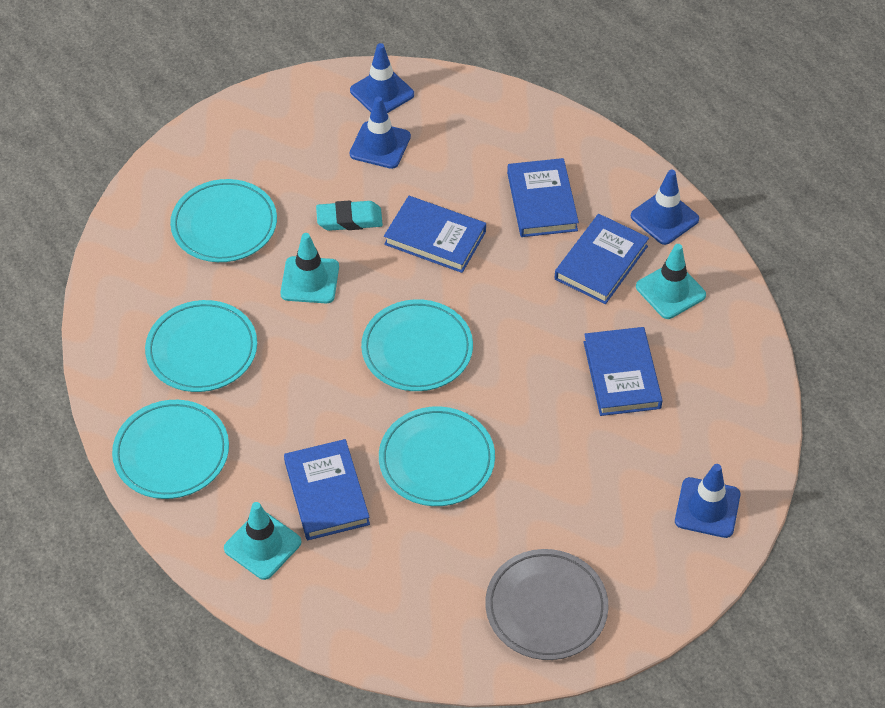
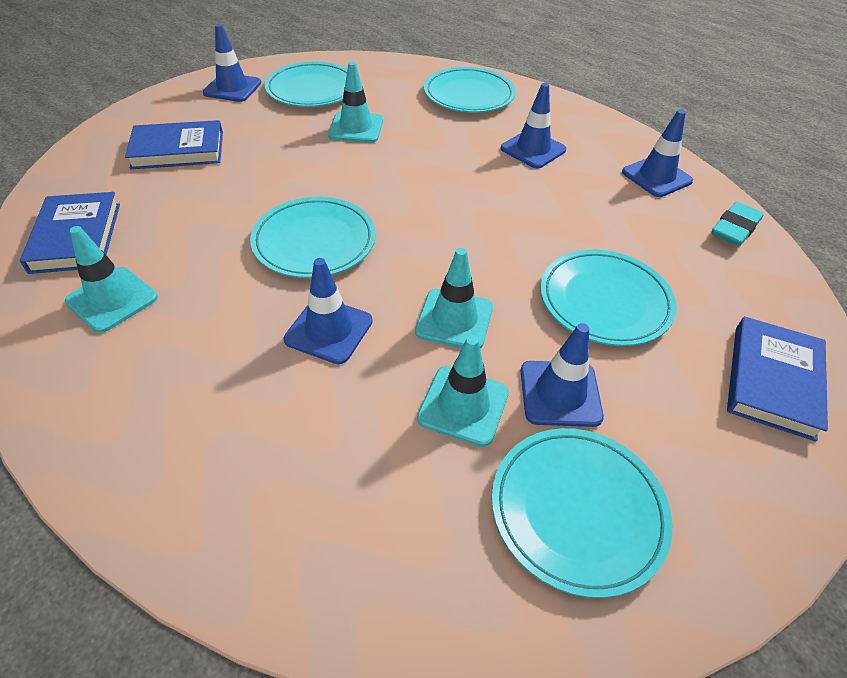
blue book: [284,439,370,540] [384,196,486,273] [507,158,579,237] [555,214,649,304] [584,327,663,416] = 5 -> [20,192,120,274] [125,120,223,169] [727,316,828,442] = 3
blue traffic cone: [350,43,414,113] [350,96,411,169] [631,170,699,245] [675,464,740,538] = 4 -> [203,24,261,102] [284,258,373,364] [500,83,566,168] [521,323,604,427] [622,110,693,197] = 5
grey plate: [485,549,609,660] = 1 -> none = 0
turquoise traffic cone: [224,502,302,580] [280,233,339,303] [636,244,706,319] = 3 -> [65,226,158,333] [328,62,383,143] [415,248,493,349] [417,335,509,447] = 4

